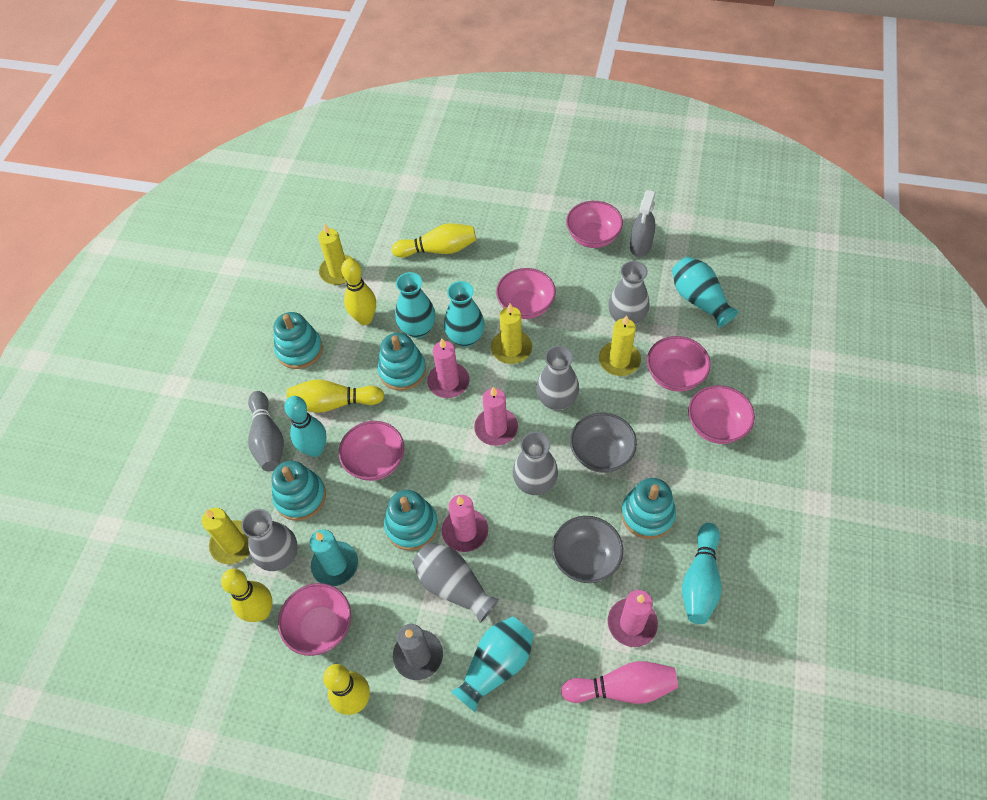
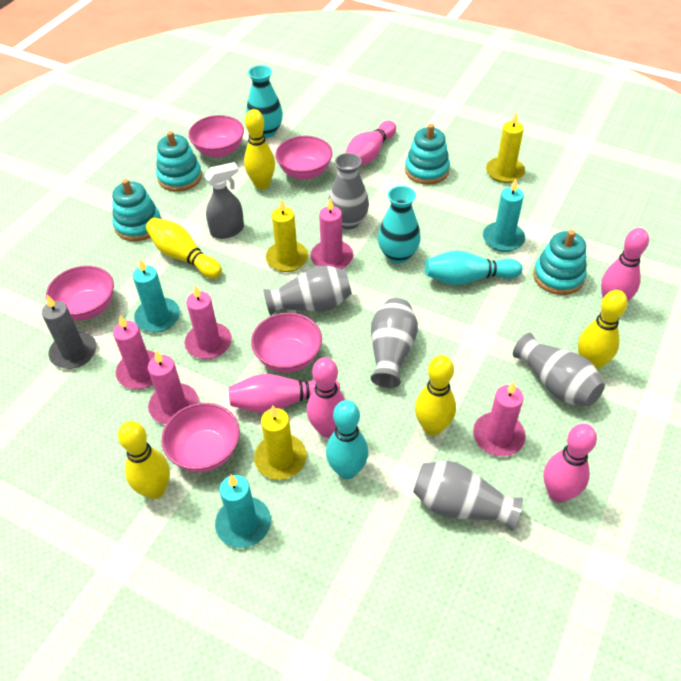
grey bowl: [552,516,623,583] [570,413,637,473] = 2 -> none = 0
grey bowling pin: [248,391,284,472] = 1 -> none = 0
pink bowl: [278,583,351,656] [339,421,404,481] [496,268,556,319] [566,201,623,248] [647,336,711,392] [688,385,755,444] = 6 -> [46,265,114,320] [161,403,240,472] [188,115,244,157] [251,313,322,373] [275,136,333,179] = 5
pink bowling pin: [561,661,678,704] = 1 -> [229,374,340,413] [307,357,345,438] [345,120,396,166] [544,424,597,503] [601,228,649,302] = 5
pink candle: [427,339,469,398] [442,495,488,552] [474,387,518,446] [608,590,658,647] = 4 -> [113,315,155,389] [148,351,199,424] [185,285,232,359] [310,198,353,269] [473,381,526,456] = 5
turquoise candle: [310,530,358,586] = 1 -> [133,259,180,332] [215,475,271,548] [483,179,525,252] = 3
turquoise stacking toy: [271,461,326,521] [273,312,323,369] [377,333,426,391] [384,490,438,551] [621,478,676,539] = 5 -> [112,179,161,241] [156,131,202,192] [405,124,450,185] [533,230,587,295] = 4
turquoise vase: [395,272,436,338] [444,281,485,347] [451,616,534,712] [672,257,739,327] = 4 -> [246,65,283,138] [378,186,421,264] = 2
yellow candle: [202,508,250,564] [318,223,353,285] [491,304,532,364] [599,315,641,376] = 4 -> [254,406,307,480] [266,199,308,272] [486,111,525,183] = 3

